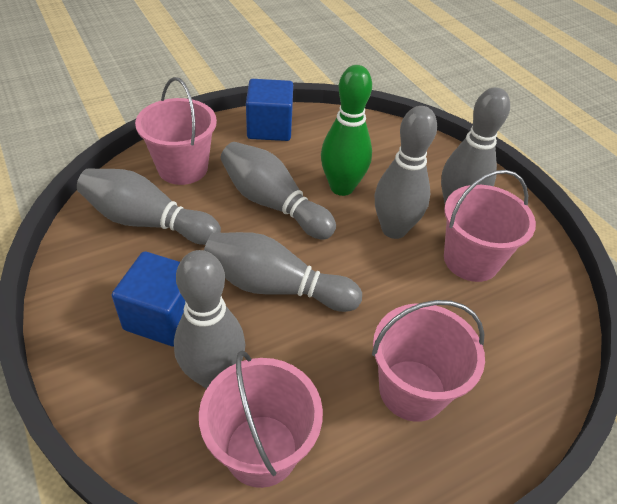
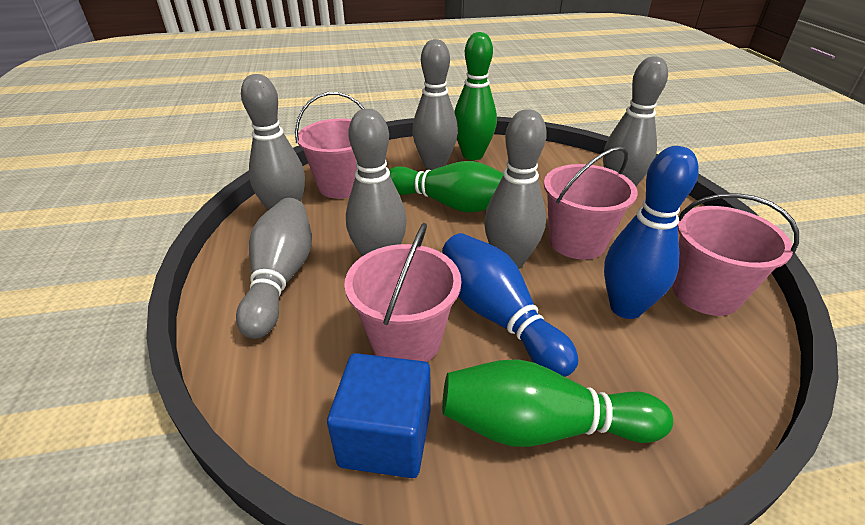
blue bowling pin: none = 0 -> [442,233,578,377] [604,146,699,319] = 2
blue cube: [112,251,185,346] [246,79,293,141] = 2 -> [327,353,431,478] = 1
green bowling pin: [321,65,372,196] = 1 -> [389,161,503,213] [442,359,673,447] [454,32,497,160] = 3

